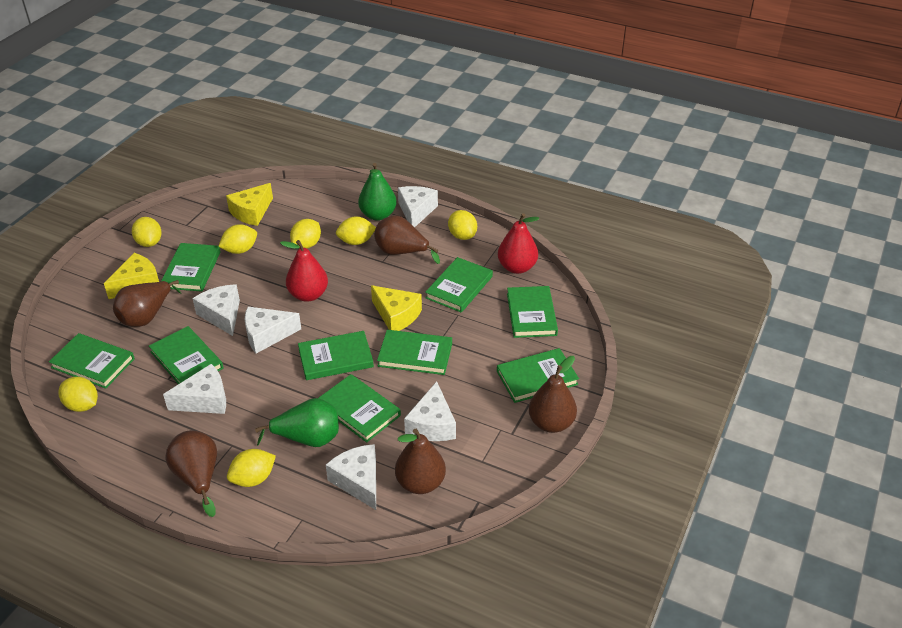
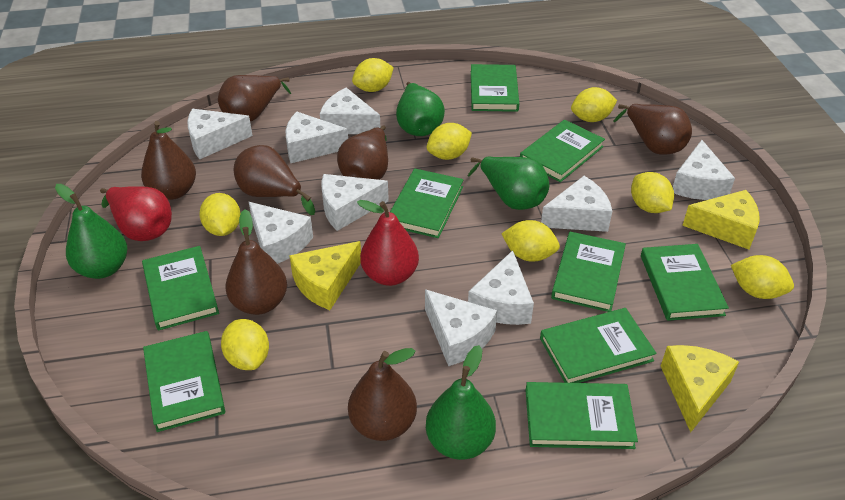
brown pear: [113,280,182,327] [165,430,217,517] [374,215,440,264] [395,429,446,494] [529,356,577,433] = 5 -> [141,121,196,200] [218,75,291,122] [226,209,287,315] [234,145,315,215] [337,125,388,180] [348,348,417,441] [613,104,692,155] = 7
green pear: [255,398,339,447] [358,163,397,221] = 2 -> [55,184,127,279] [396,82,445,136] [426,345,496,460] [468,157,549,210] = 4
white cheese: [163,364,226,414] [192,284,240,336] [245,307,301,353] [326,444,376,510] [398,186,438,227] [404,381,456,441] = 6 -> [187,109,253,159] [249,202,313,264] [286,112,348,163] [320,87,381,134] [321,174,389,231] [425,289,497,366] [468,250,534,325] [541,176,612,232] [673,140,735,200] = 9
yellow lemon: [58,377,98,412] [132,217,162,247] [218,224,257,254] [227,449,276,487] [290,219,321,249] [336,216,376,245] [448,210,477,240] = 7 -> [199,193,241,236] [221,319,269,370] [352,58,394,92] [427,123,472,160] [501,220,560,262] [571,87,617,122] [631,172,674,213] [731,255,794,299] = 8

